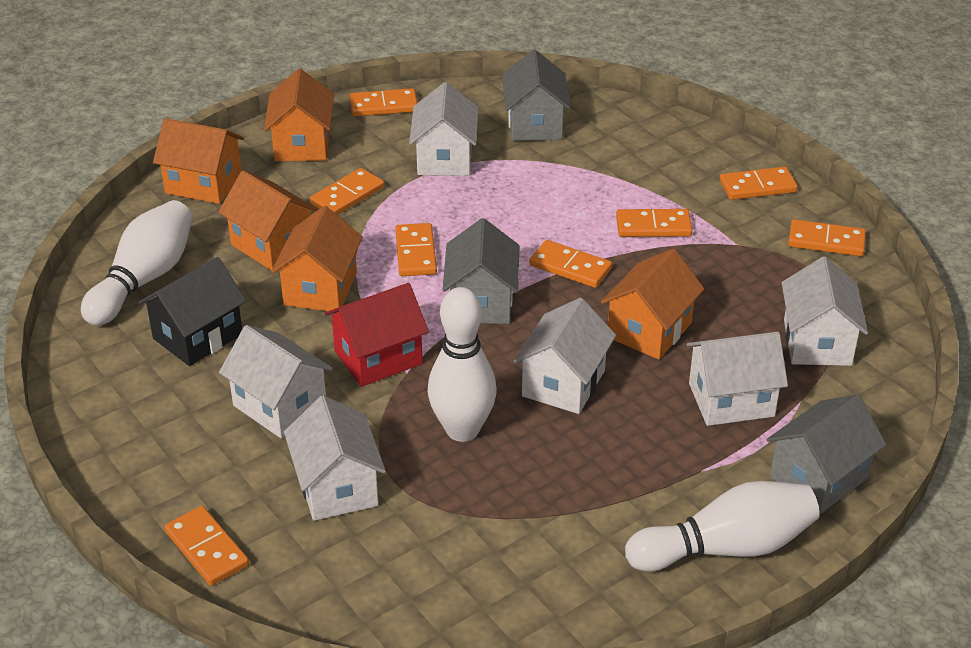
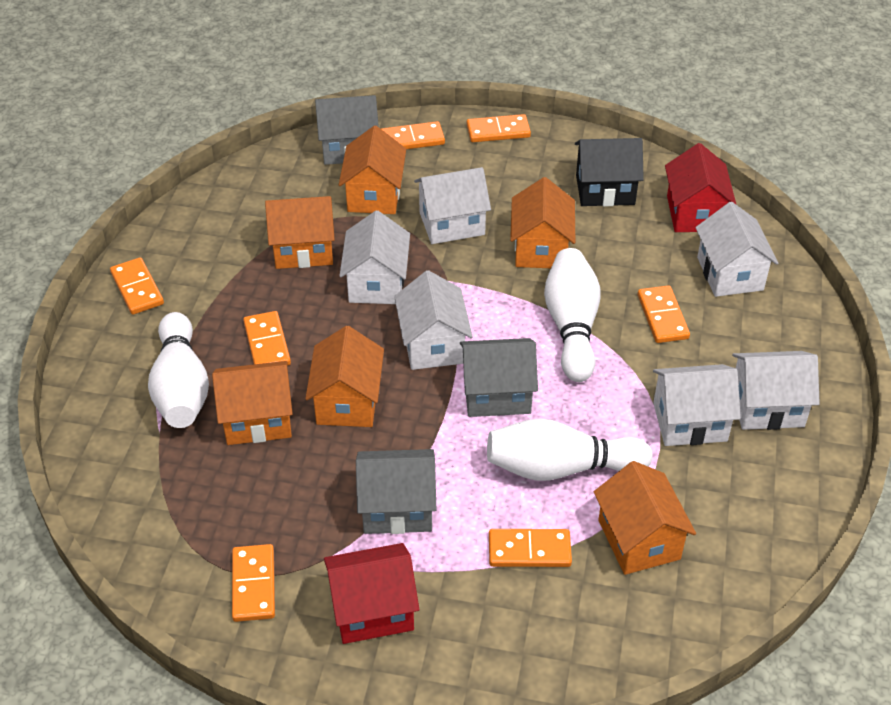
orange domino: [164,506,249,586] [310,168,384,215] [350,88,417,117] [395,223,437,276] [530,240,612,288] [616,209,692,237] [720,167,798,200] [788,219,866,256] = 8 -> [110,257,164,315] [232,544,275,622] [243,311,291,366] [381,121,445,149] [466,114,531,142] [489,529,572,567] [638,285,690,343] = 7
orange house: [153,118,244,204] [218,170,319,271] [264,69,334,161] [271,206,363,313] [601,249,704,360] = 5 -> [212,361,293,445] [265,196,335,269] [305,326,384,427] [339,126,406,214] [510,177,576,268] [594,461,696,575] = 6
red house: [325,283,429,387] = 1 -> [324,543,419,644] [665,143,737,232] = 2

